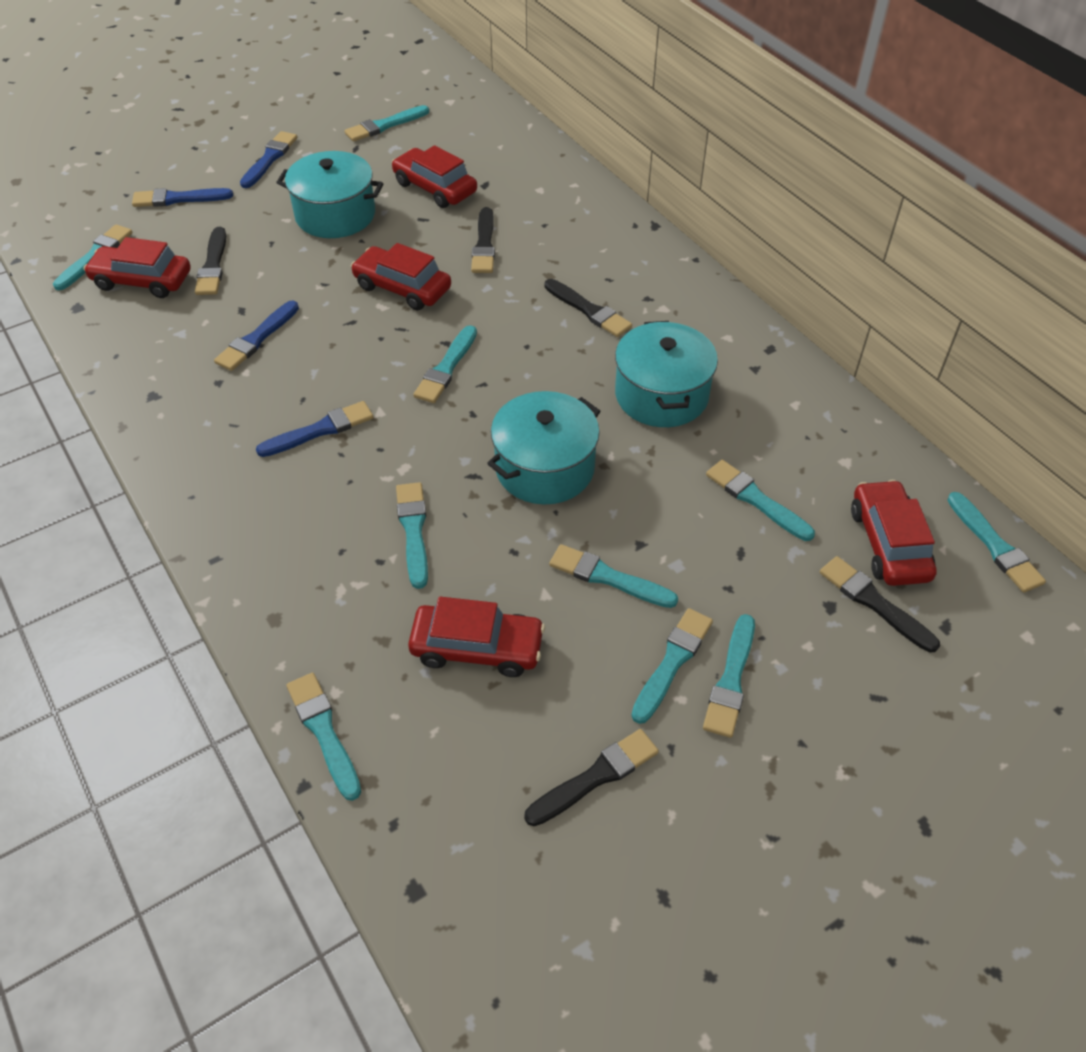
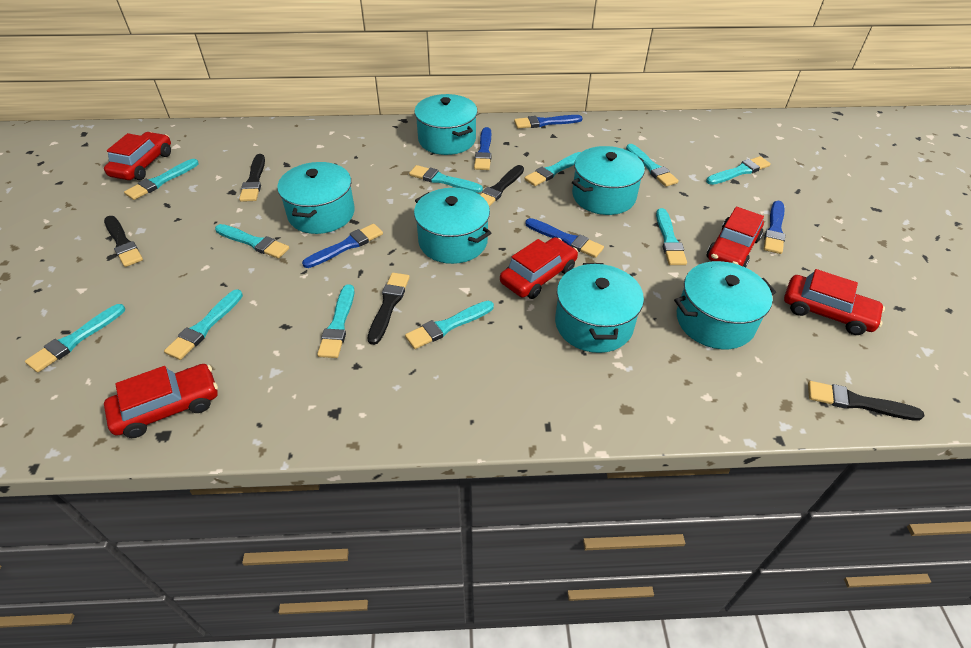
blue brush: [132,188,233,207] [214,301,299,371] [240,131,297,188] [256,401,373,457] = 4 -> [302,224,383,268] [474,127,492,170] [514,115,583,129] [525,218,604,258] [764,201,786,254] = 5
turquoise brush: [53,224,132,291] [286,673,361,801] [345,105,429,142] [396,482,428,589] [413,325,477,403] [549,544,678,608] [631,608,713,724] [703,614,755,738] [706,460,815,541] [947,492,1046,593] = 10 -> [25,304,125,372] [124,159,199,200] [164,289,243,360] [215,224,289,259] [317,284,354,358] [405,301,494,349] [409,165,483,193] [524,152,581,186] [626,144,679,187] [656,208,687,265] [706,156,771,185] = 11
turquoise pot: [276,151,383,238] [487,391,600,505] [615,321,718,427] = 3 -> [277,162,355,234] [414,94,478,155] [414,188,491,264] [555,263,644,353] [572,146,645,215] [674,261,776,349] = 6

